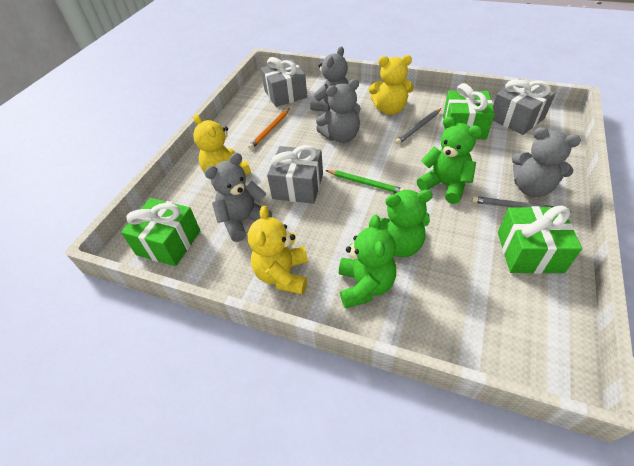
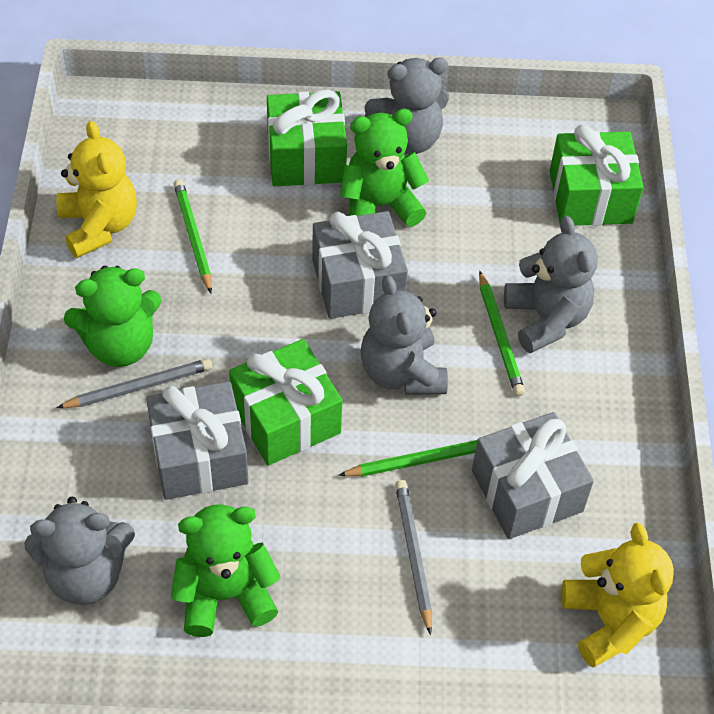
green pencil: [326,170,405,193] = 1 -> [173,179,212,293] [338,440,478,477] [479,271,525,396] = 3
orange pencil: [248,108,290,149] = 1 -> none = 0
yellow teddy bear: [193,114,251,175] [248,206,308,295] [369,55,414,115] = 3 -> [56,121,137,258] [561,523,674,668] = 2

